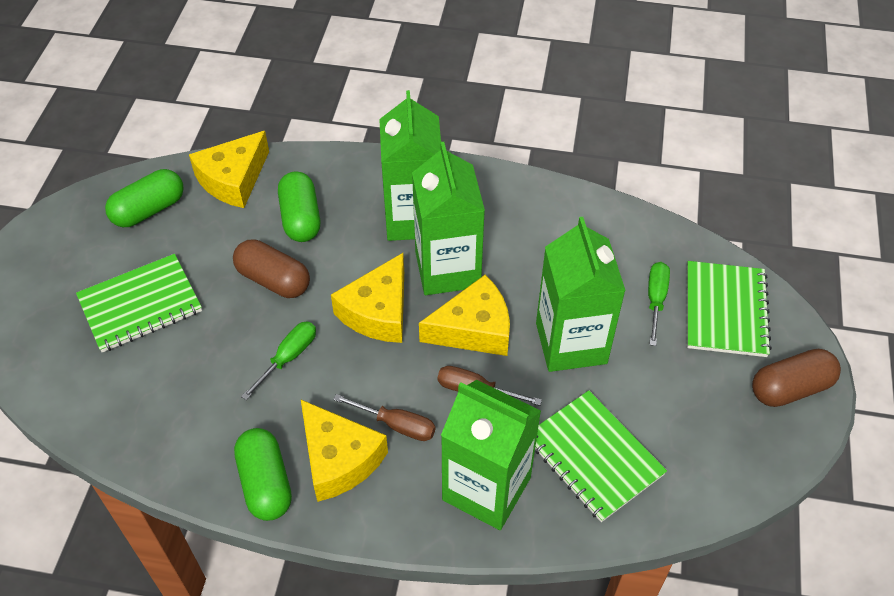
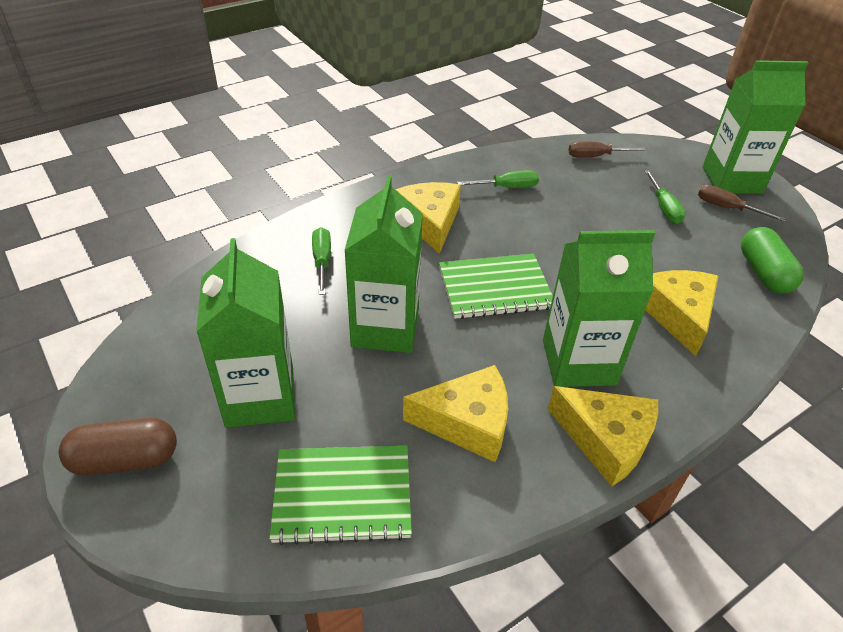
brown capsule: [233,239,310,298] [752,349,841,407] = 2 -> [58,418,177,476] = 1
green capsule: [105,169,184,227] [234,428,292,521] [278,172,320,242] = 3 -> [741,227,804,294] = 1
green notebook: [76,254,202,353] [535,390,667,522] [687,261,772,357] = 3 -> [269,446,412,545] [439,254,553,319] = 2
green screwdriver: [241,321,316,400] [648,262,670,346] = 2 -> [312,227,331,295] [457,170,539,188] [645,170,686,224] = 3

